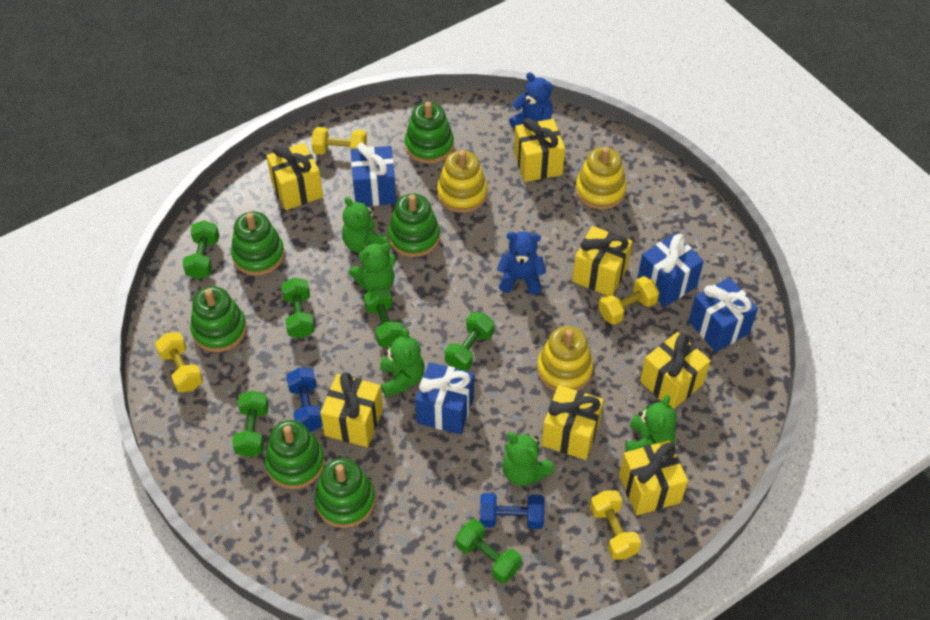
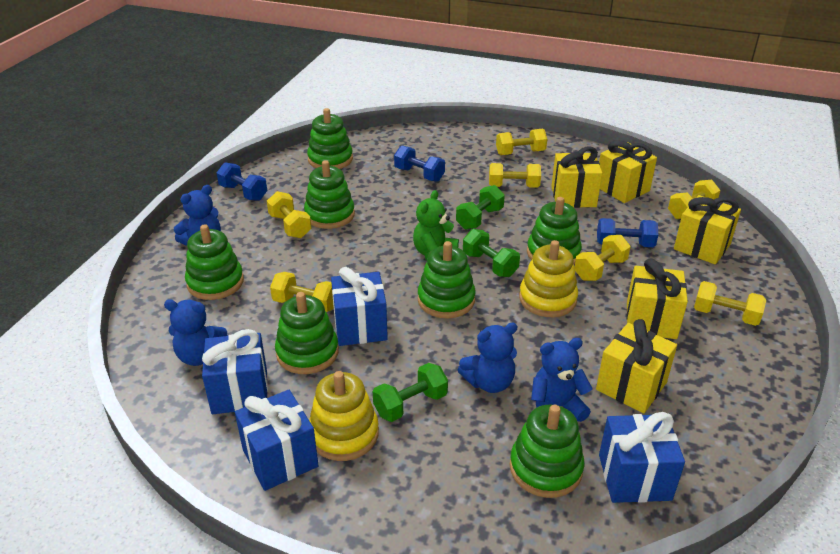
blue dumbbell: [286,368,323,432] [480,493,545,529] = 2 -> [217,163,267,201] [394,146,445,182] [597,218,658,247] = 3
blue teddy bear: [497,231,546,295] [509,72,553,129] = 2 -> [164,299,228,366] [174,185,221,246] [458,322,517,393] [531,338,593,422] = 4
green dumbbell: [182,220,219,279] [232,391,269,457] [282,278,314,338] [364,288,403,347] [445,312,494,371] [456,519,522,583] = 6 -> [373,363,448,422] [456,185,505,230] [463,229,520,277] = 3
green stacking toy: [190,286,247,352] [231,211,285,276] [265,420,325,489] [315,458,375,528] [388,194,440,257] [405,102,454,164] = 6 -> [185,224,244,300] [275,292,339,374] [304,160,355,229] [307,108,353,169] [418,241,476,319] [510,405,585,498] [527,197,582,265] = 7
green teddy bear: [342,197,388,252] [349,243,396,292] [380,328,425,397] [502,432,555,486] [625,395,676,452] = 5 -> [413,190,459,260] = 1
yellow dumbbell: [155,332,203,392] [311,127,367,155] [590,490,641,560] [598,276,659,325] = 4 -> [267,191,311,238] [270,272,334,312] [489,163,541,188] [496,129,547,155] [575,235,631,281] [668,180,720,219] [694,281,766,326] = 7
yellow gift: [266,143,323,210] [320,372,383,447] [514,118,565,182] [541,385,604,460] [572,226,632,295] [619,440,688,516] [640,332,711,409] = 7 -> [551,146,602,208] [596,319,677,413] [599,140,657,203] [626,259,688,339] [674,195,741,264] = 5
yellow stacking toy: [437,150,488,213] [537,326,593,391] [575,147,627,210] = 3 -> [309,371,379,461] [519,240,578,317] = 2

